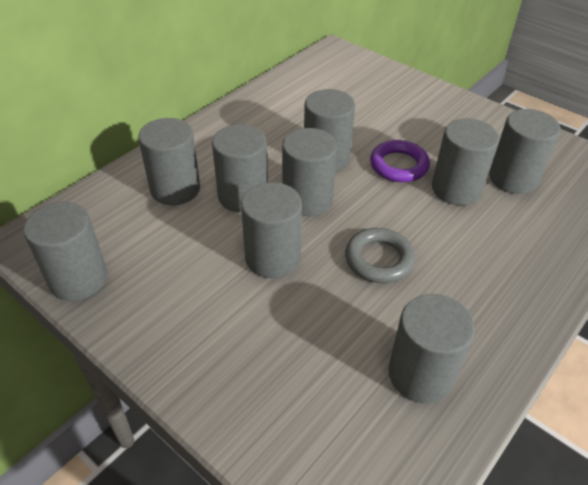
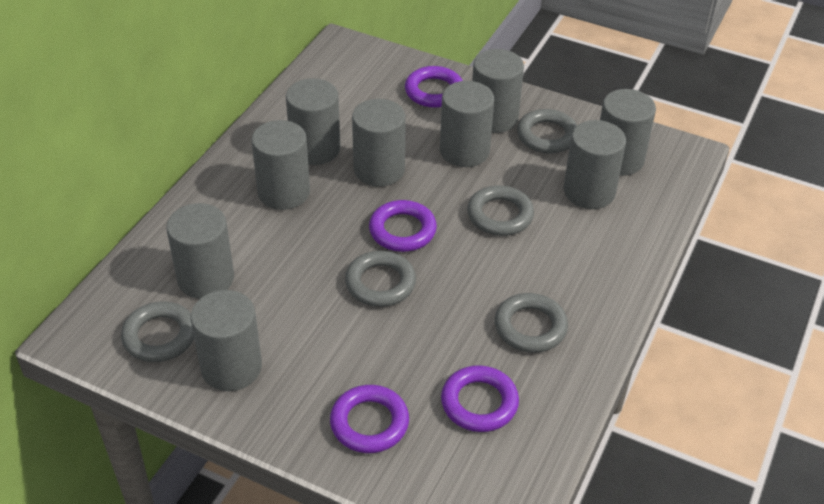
grey ring: [345,228,415,283] = 1 -> [121,301,194,362] [345,251,416,307] [467,185,534,236] [495,293,568,353] [517,109,577,153] = 5
purple ring: [370,140,430,182] = 1 -> [330,385,409,453] [369,200,437,252] [405,66,463,108] [441,365,519,432] = 4

